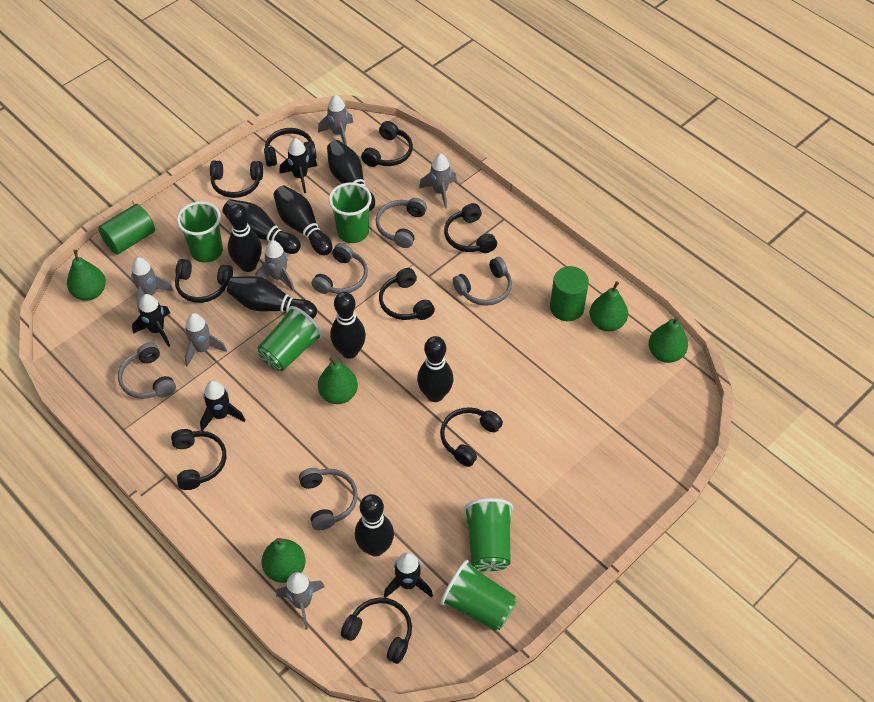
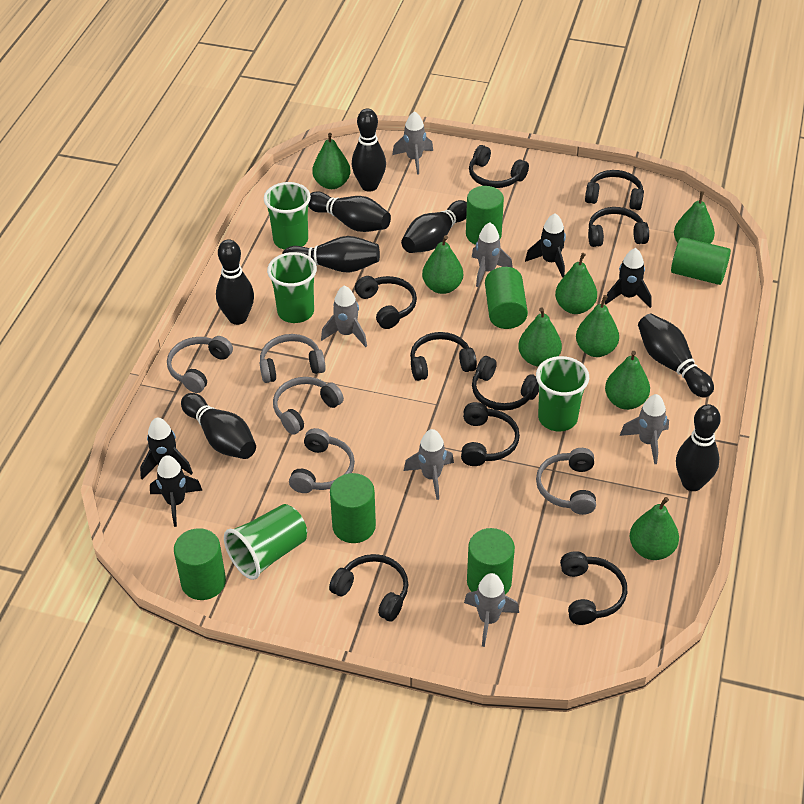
green cup: [177,201,223,263] [258,306,323,371] [329,182,372,243] [440,560,517,631] [464,498,513,571] = 5 -> [224,504,307,580] [264,182,311,250] [267,252,317,323] [536,356,589,431] = 4
green cylinder: [98,204,155,255] [550,266,589,321] = 2 -> [174,528,226,600] [330,473,376,543] [466,186,504,245] [467,528,515,594] [485,267,528,329] [671,237,731,285] = 6
green pear: [67,250,106,301] [262,538,306,583] [318,357,358,404] [590,281,628,331] [648,317,688,363] = 5 -> [312,133,351,189] [422,235,463,294] [518,307,562,367] [555,253,597,314] [576,295,619,357] [605,351,650,410] [630,497,679,560] [674,191,715,244] = 8

